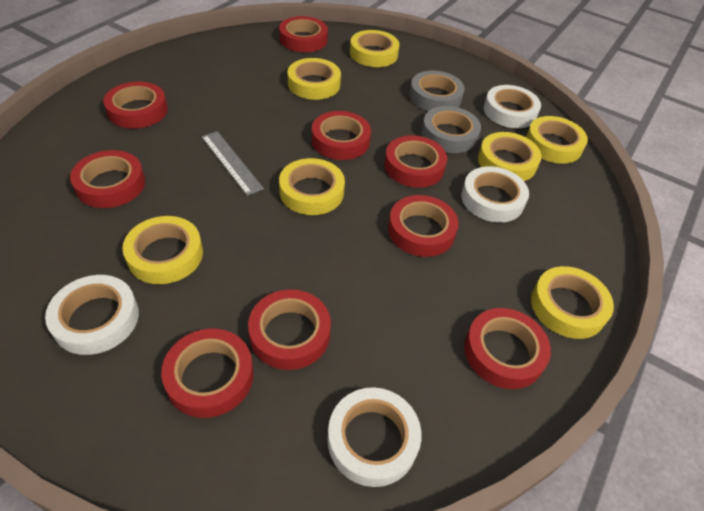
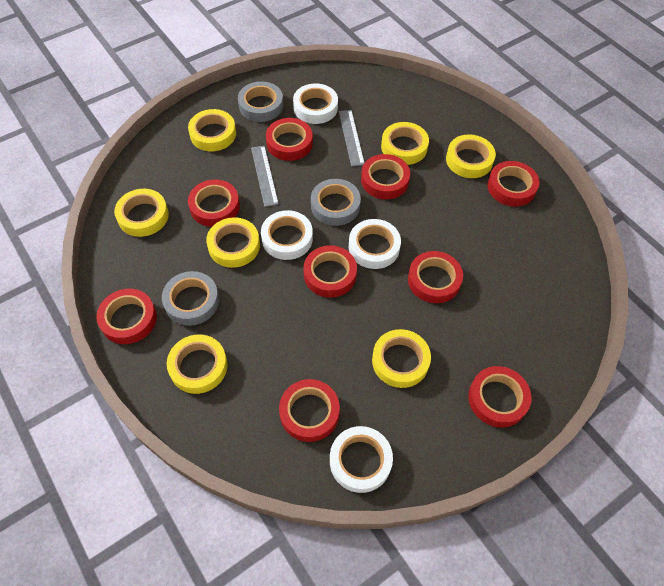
grey ruler: [202,131,264,196] = 1 -> [251,146,279,207] [339,110,365,166] = 2
grey tape: [410,71,465,111] [421,106,481,153] = 2 -> [162,271,219,326] [238,82,283,122] [311,179,361,226] = 3

